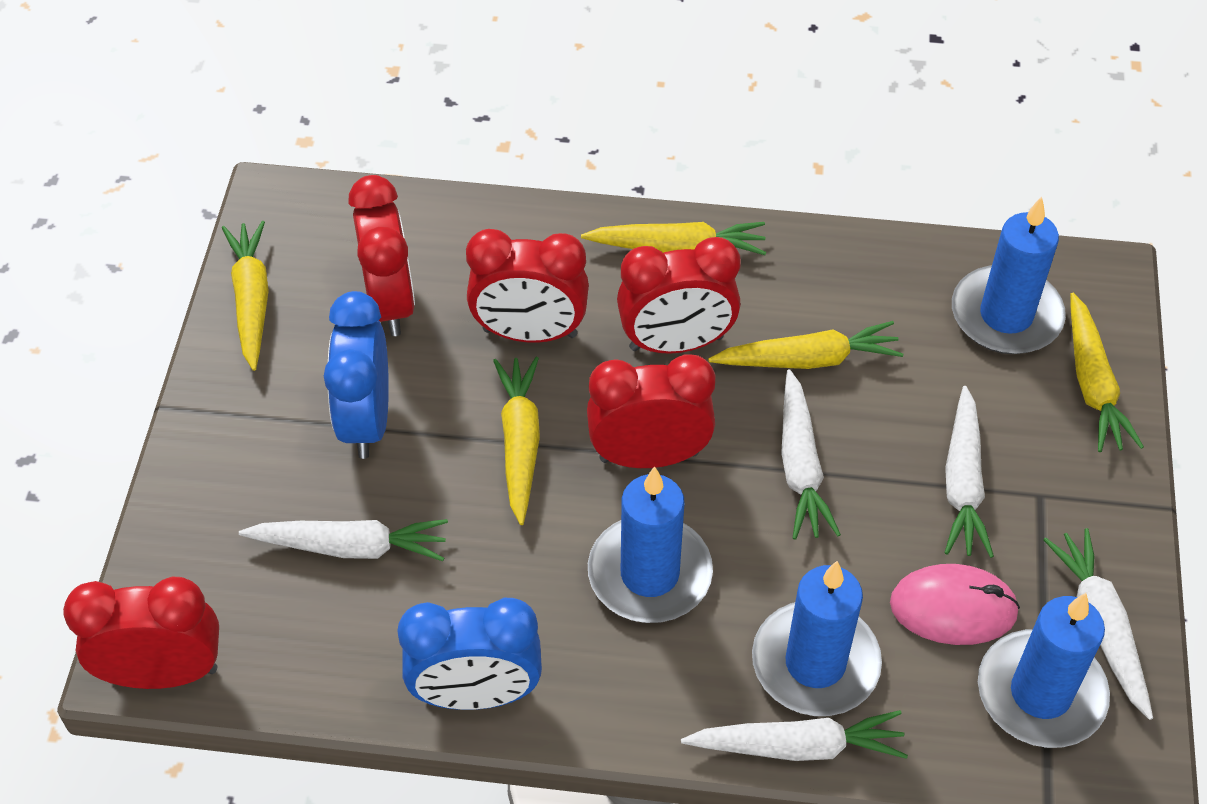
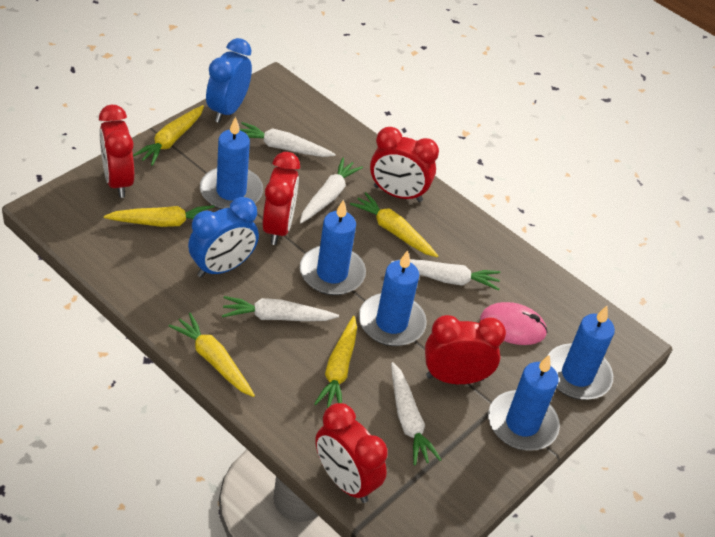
blue candle: [588,466,713,623] [752,561,882,716] [952,197,1066,354] [978,593,1110,748] = 4 -> [200,117,263,210] [300,200,366,295] [359,250,427,346] [488,354,560,451] [547,306,615,400] = 5

